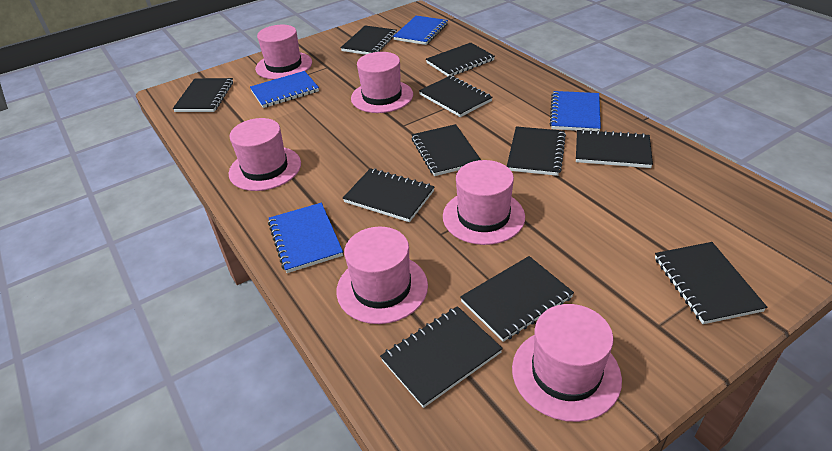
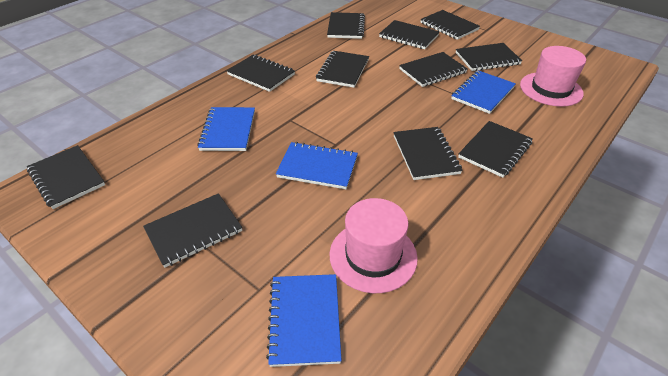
pink hat: [229,118,301,191] [255,25,312,79] [336,227,428,324] [351,52,413,113] [443,160,525,245] [512,304,622,422] = 6 -> [330,198,418,293] [520,46,586,107] = 2

